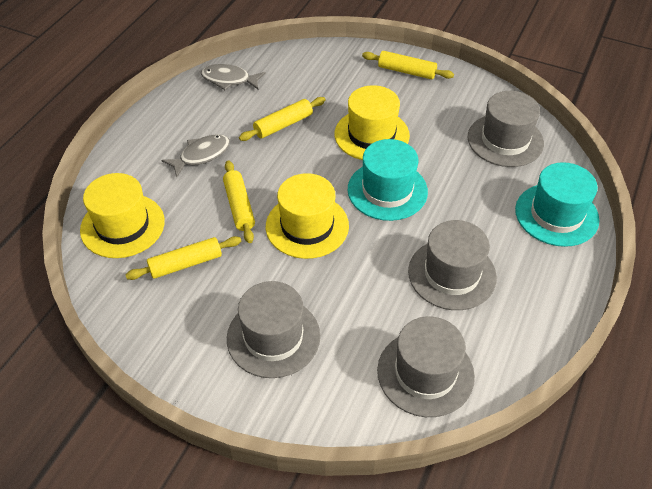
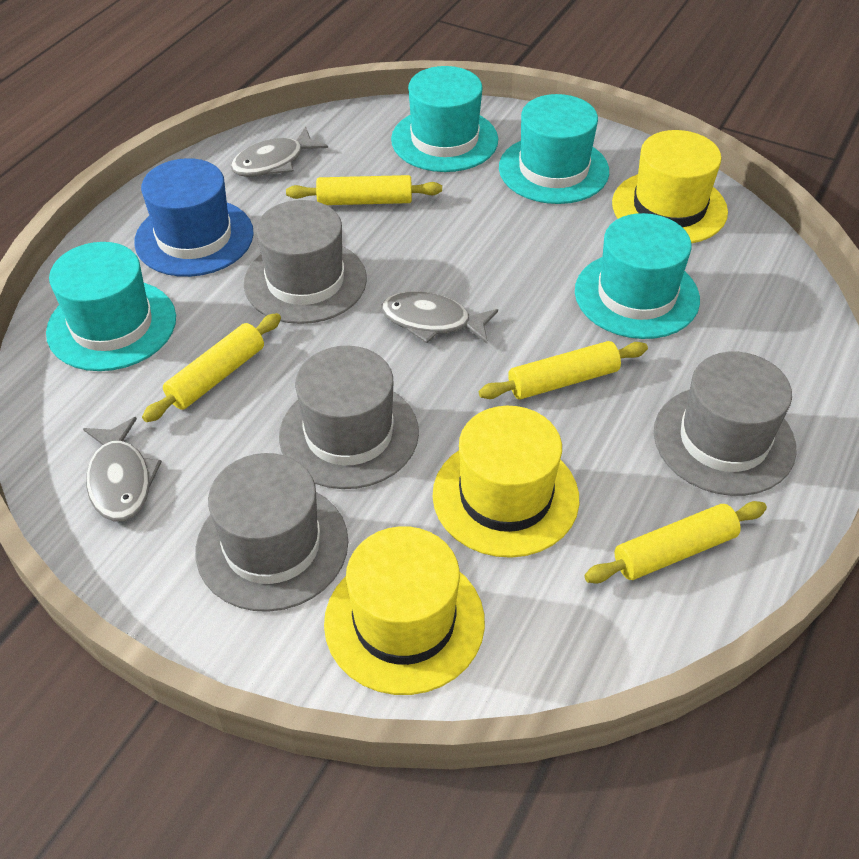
blue hat: none = 0 -> [134,158,254,277] = 1
grey fish: [161,134,230,177] [201,64,266,90] = 2 -> [83,417,162,521] [231,127,328,177] [381,291,498,344] = 3
turquoise hat: [348,139,428,221] [515,162,600,247] = 2 -> [46,242,176,371] [391,66,498,172] [499,94,609,204] [575,213,700,339] = 4

